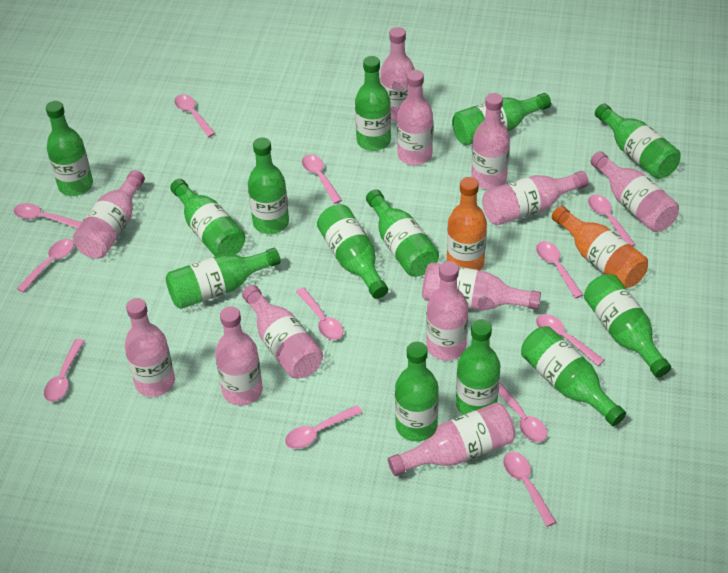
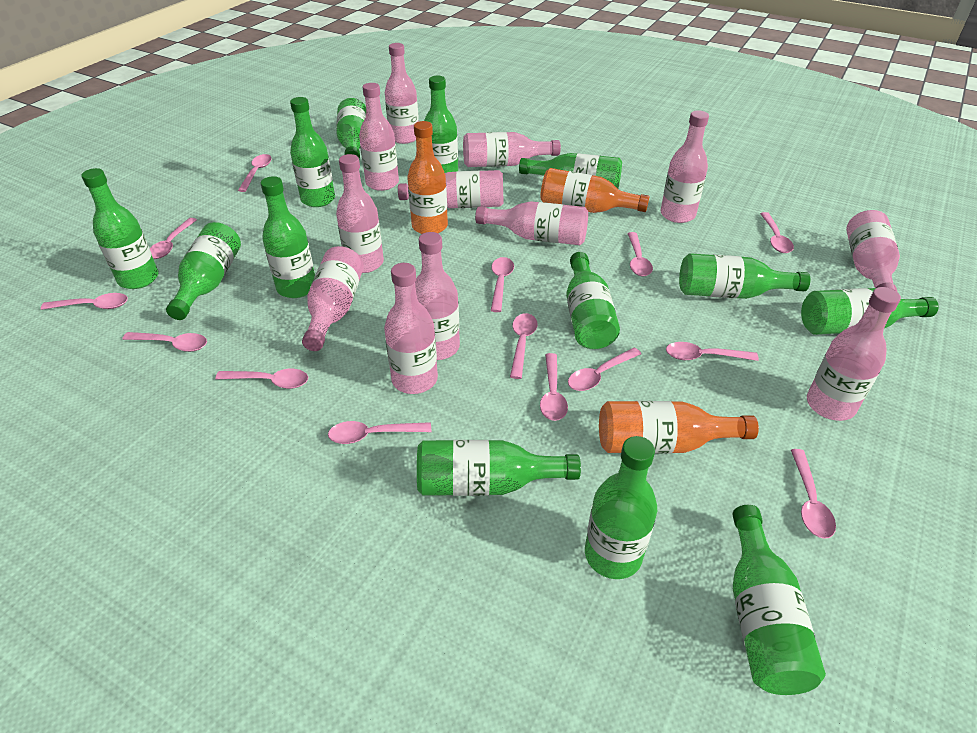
orange bottle: [447,177,487,271] [552,206,648,288] = 2 -> [407,121,448,234] [541,168,650,213] [599,401,759,454] = 3
pink spoon: [13,203,82,229] [16,239,74,293] [44,339,84,402] [174,94,216,137] [285,405,362,449] [296,287,343,340] [302,154,342,204] [498,382,547,442] [503,452,556,527] [536,241,583,299] [536,314,604,366] [588,194,635,247] = 12 -> [41,293,128,310] [122,332,207,352] [150,218,197,259] [215,369,308,389] [238,154,272,192] [328,421,431,444] [491,257,514,312] [510,313,537,379] [540,353,568,421] [568,348,641,391] [627,232,653,276] [666,342,759,361] [760,212,794,253] [791,449,836,539] = 14

